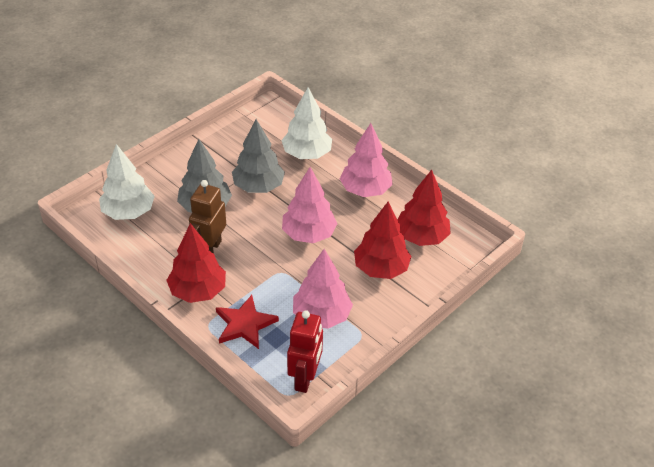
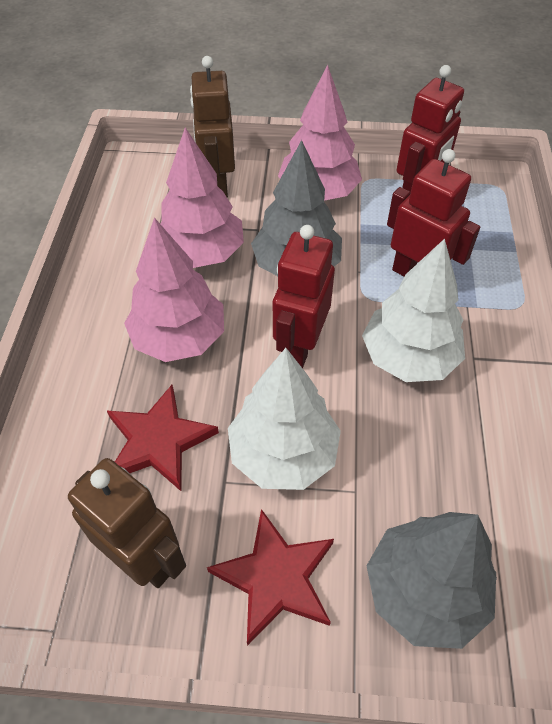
brown robot: [189,180,226,254] = 1 -> [68,458,186,588] [190,56,235,198] = 2
red robot: [287,310,323,393] = 1 -> [273,225,335,368] [387,149,480,277] [397,65,464,193] = 3
red star: [216,295,279,349] = 1 -> [107,385,219,491] [207,509,334,646] = 2
red tree: [166,223,226,303] [354,201,411,279] [397,170,451,246] = 3 -> none = 0

